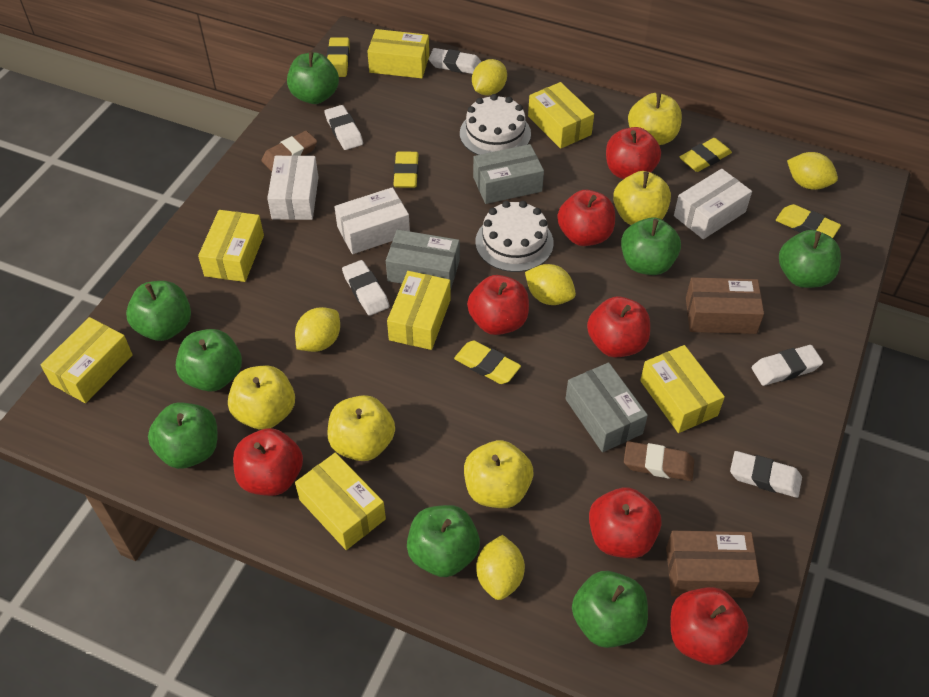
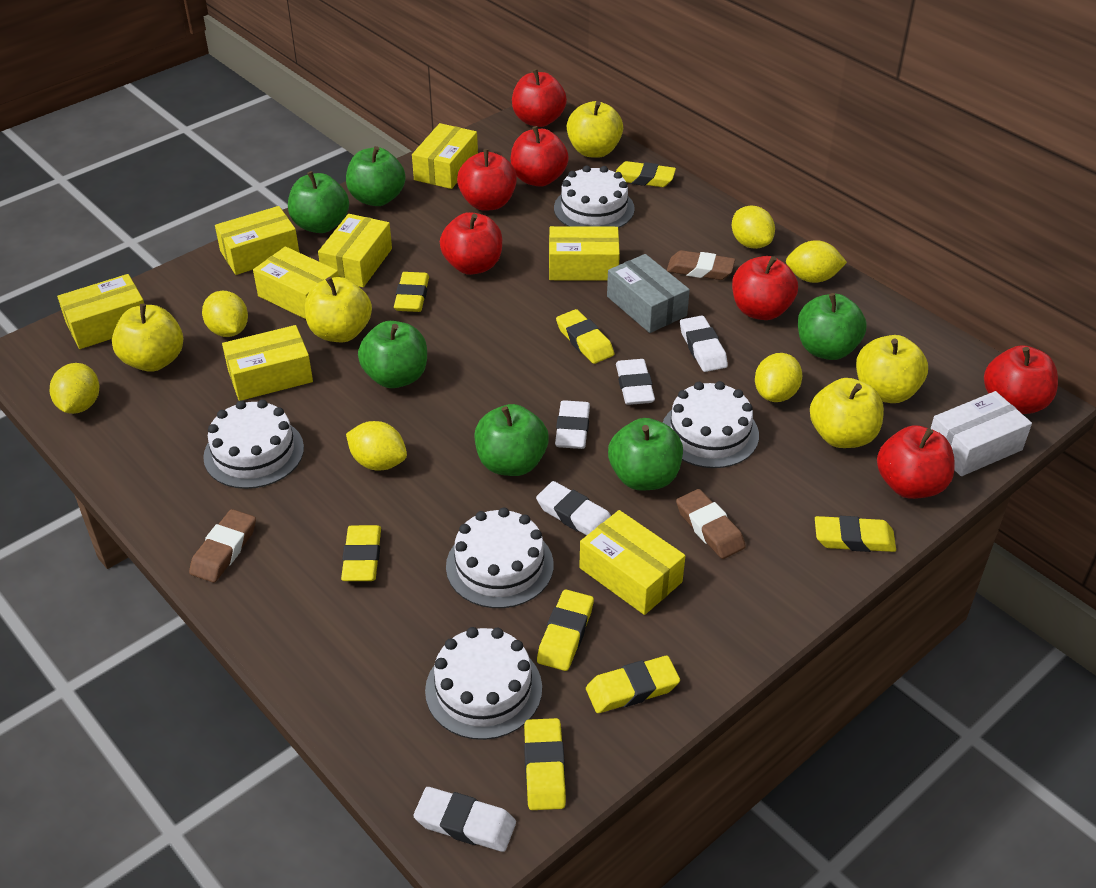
brown box: [666,531,760,598] [686,277,764,334] = 2 -> none = 0
brown eraser: [261,131,317,171] [624,441,694,481] = 2 -> [189,509,256,583] [667,250,735,280] [676,489,746,559] = 3
green apple: [126,281,191,341] [148,403,217,469] [176,329,242,392] [287,51,339,104] [407,505,480,577] [572,571,648,648] [621,217,681,275] [779,230,841,288] = 8 -> [288,171,349,233] [346,146,405,206] [358,321,427,388] [475,404,549,476] [608,418,683,491] [798,293,867,360] = 6
grey box: [386,230,460,291] [473,144,544,204] [565,362,648,452] = 3 -> [607,254,690,333] = 1
white box: [267,155,318,220] [334,187,410,254] [674,169,752,239] = 3 -> [930,391,1032,476] = 1
white cake: [460,94,531,155] [476,201,554,272] = 2 -> [203,400,304,489] [425,627,542,740] [446,508,554,608] [554,165,635,228] [663,381,759,468] = 5
yellow box: [41,317,133,403] [198,210,264,282] [295,453,386,550] [367,29,429,78] [387,271,451,350] [528,82,594,149] [640,345,725,433] = 7 -> [57,274,144,349] [215,206,299,275] [222,325,313,401] [253,246,339,319] [318,214,392,287] [412,123,478,189] [549,226,620,281] [579,510,685,615] = 8
yellow eraser: [327,37,350,77] [393,152,419,188] [454,341,521,384] [680,138,732,172] [776,204,841,238] = 5 -> [341,525,381,581] [394,272,429,312] [524,718,566,810] [537,589,594,671] [556,309,614,364] [586,656,680,713] [616,161,676,187] [815,516,896,552] = 8
yellow lemon: [295,307,340,352] [472,59,507,95] [476,535,525,600] [525,264,576,305] [787,152,838,190] = 5 -> [50,363,99,414] [202,291,248,337] [346,421,407,470] [732,205,775,249] [755,353,802,402] [786,240,847,283] = 6

